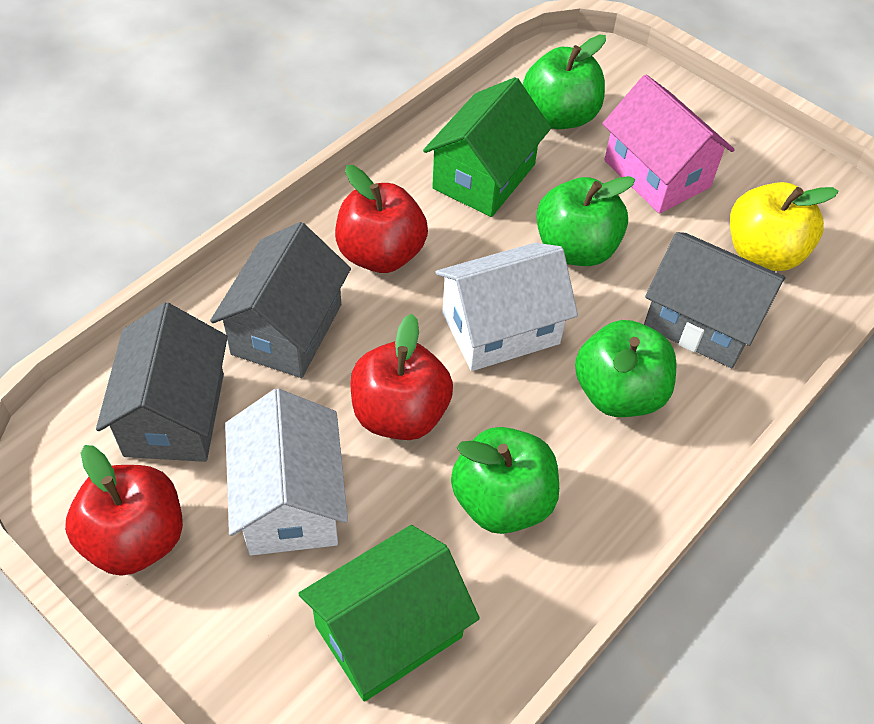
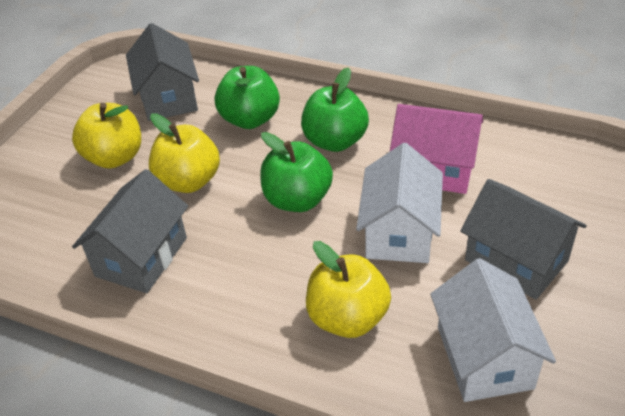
green apple: [451,427,559,534] [523,34,606,129] [536,176,635,266] [575,320,676,417] = 4 -> [215,66,280,129] [260,132,333,212] [301,67,369,152] = 3
green house: [298,525,480,702] [423,77,551,217] = 2 -> none = 0
red apple: [65,445,183,576] [335,165,428,273] [350,314,453,440] = 3 -> none = 0
yellow apple: [730,182,839,271] = 1 -> [72,103,141,168] [149,113,220,193] [306,241,391,338] = 3

